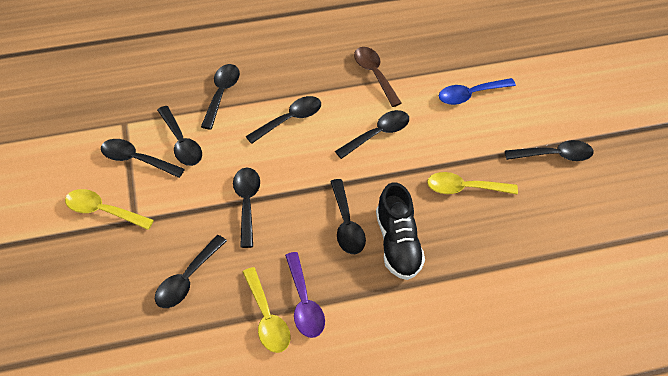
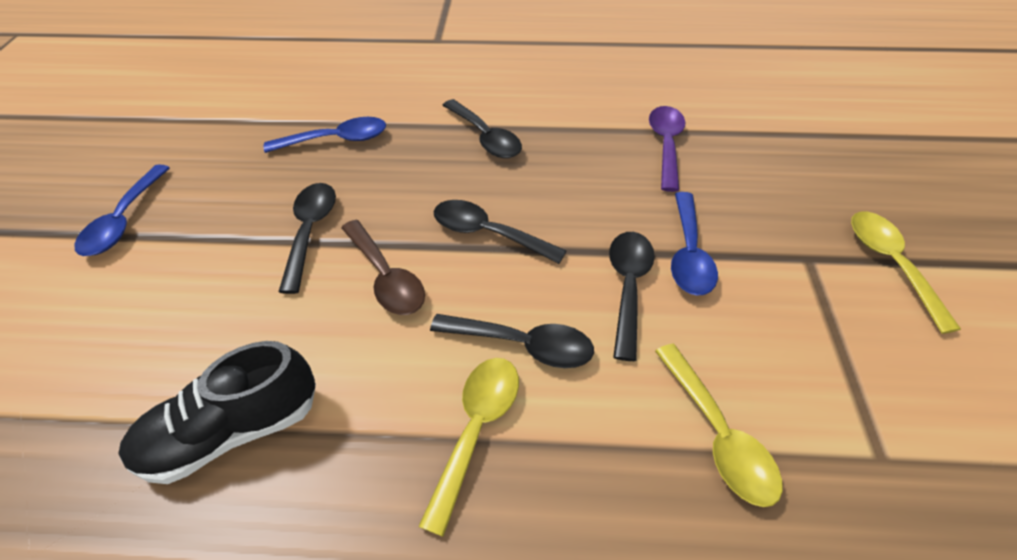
black spoon: [101,139,185,178] [155,235,227,308] [157,106,202,166] [201,64,240,130] [233,167,260,248] [246,96,321,144] [330,179,366,254] [335,110,409,159] [505,140,593,161] = 9 -> [278,183,336,294] [430,314,594,368] [434,200,567,264] [442,99,522,158] [609,232,655,361] = 5
blue spoon: [439,78,516,105] = 1 -> [74,164,170,256] [264,117,386,153] [671,192,718,296] = 3

